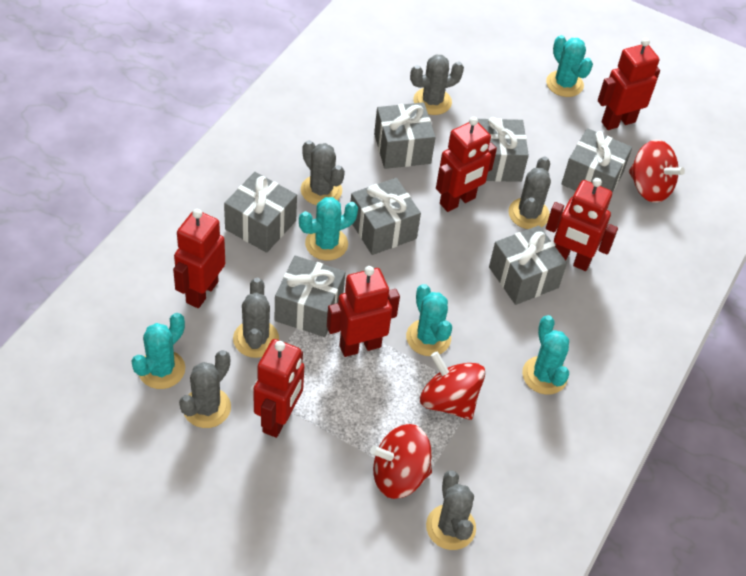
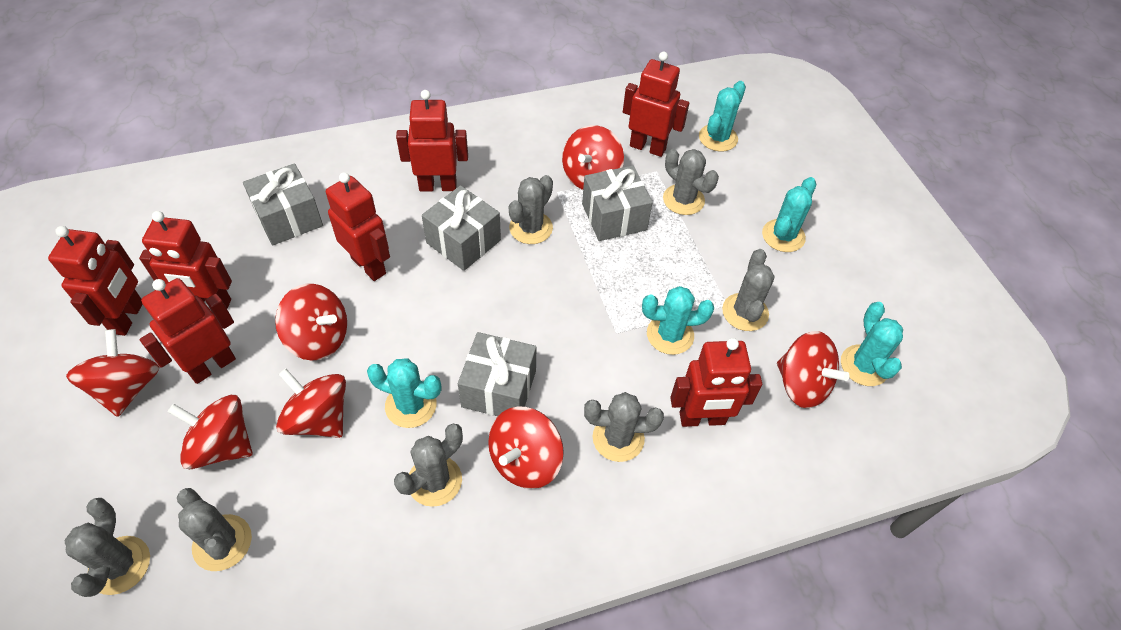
grey cactus: [179,350,231,428] [233,278,279,358] [301,140,345,205] [410,54,464,115] [426,470,476,550] [508,157,551,229] = 6 -> [64,498,150,597] [177,488,252,571] [394,424,463,507] [509,175,553,244] [584,392,664,462] [663,149,719,215] [722,249,775,331] = 7
grey gift: [224,172,297,253] [275,256,345,337] [351,178,421,255] [374,102,436,169] [478,117,529,182] [489,226,567,305] [562,128,632,193] = 7 -> [243,163,323,246] [422,185,501,271] [458,332,536,416] [582,165,653,241] = 4
red robot: [173,209,225,308] [254,339,304,438] [327,266,400,357] [436,117,497,212] [546,178,618,271] [598,38,660,130] = 6 -> [48,226,143,336] [139,211,232,309] [140,278,236,384] [326,172,390,281] [396,90,468,191] [623,52,689,157] [670,338,762,427] = 7
red spinning top: [370,424,432,499] [420,352,485,420] [629,140,685,203] = 3 -> [66,329,160,417] [168,395,253,469] [275,284,347,361] [276,368,346,438] [488,406,564,489] [562,125,624,190] [777,331,849,408] = 7

